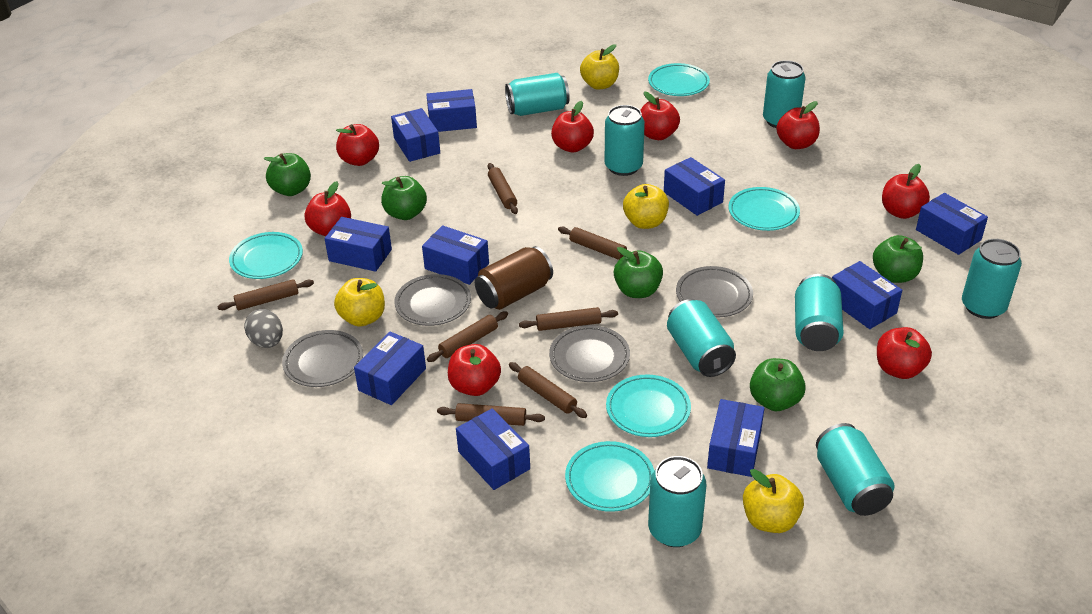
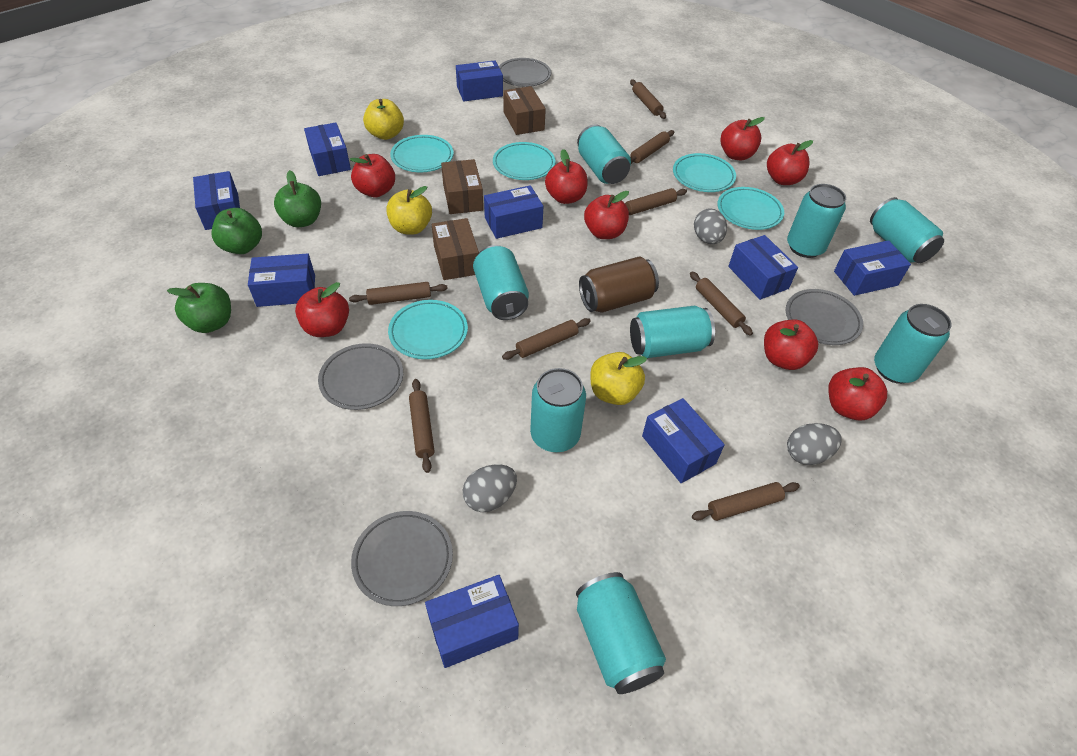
blue box: [324,217,392,272] [354,332,426,405] [391,108,440,162] [422,225,489,285] [426,89,477,132] [456,408,530,490] [664,157,725,216] [707,399,765,477] [832,261,902,329] [916,193,988,255] = 10 -> [193,171,240,230] [248,253,315,307] [304,122,351,176] [425,575,519,668] [456,60,503,101] [484,185,543,239] [642,398,725,483] [728,235,798,300] [834,240,911,296] = 9
brown box: none = 0 -> [432,218,479,280] [441,159,483,214] [503,86,546,135] = 3
brown rolling pin: [217,279,314,310] [427,311,508,362] [437,403,545,426] [487,163,518,214] [509,362,587,418] [519,307,618,331] [558,227,627,260] = 7 -> [349,282,448,305] [409,379,435,473] [502,318,591,360] [625,188,687,215] [630,79,666,119] [631,130,674,164] [690,271,753,336] [692,482,800,521] = 8
green apple: [264,153,311,196] [381,176,427,220] [614,247,663,298] [750,358,806,411] [873,235,923,283] = 5 -> [167,283,231,333] [211,208,262,254] [274,170,321,227] = 3
grey egg: [244,309,283,348] = 1 -> [463,465,517,512] [694,208,727,244] [787,423,842,465] = 3
yellow apple: [334,278,385,327] [580,44,619,89] [623,184,669,229] [743,469,804,533] = 4 -> [363,99,404,140] [386,186,432,235] [590,352,647,405] = 3

